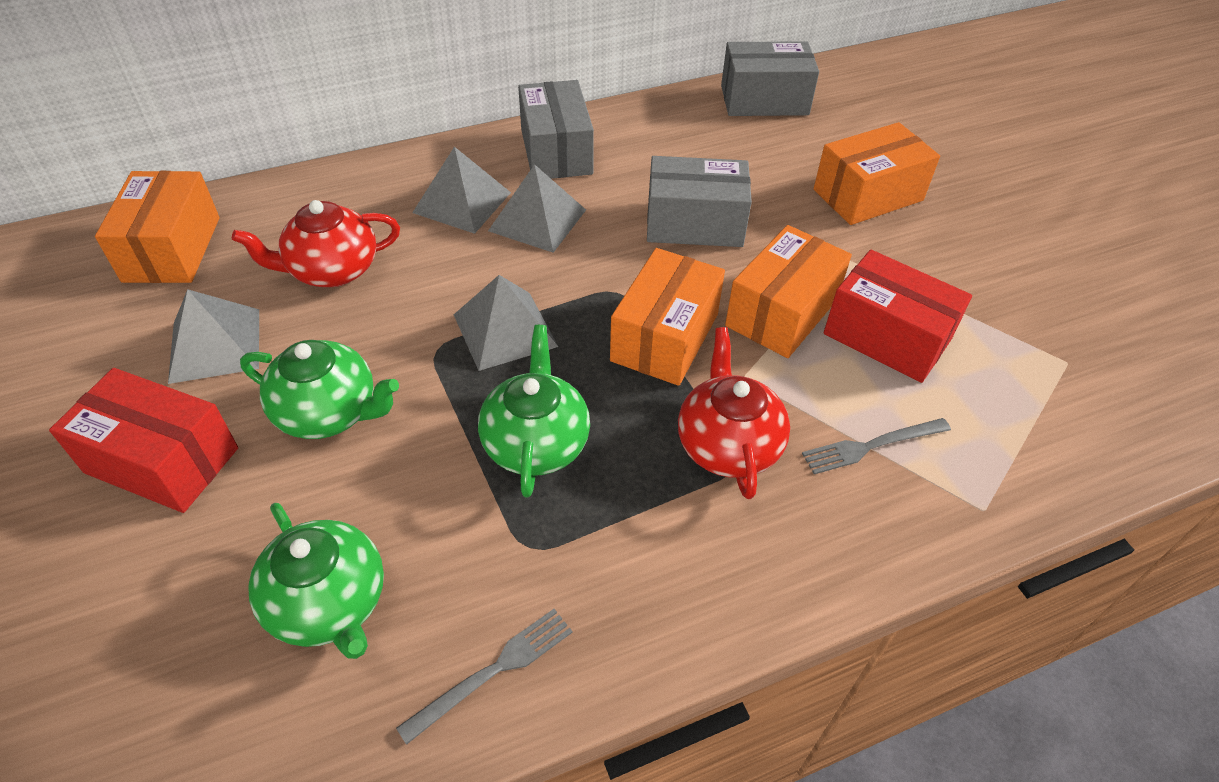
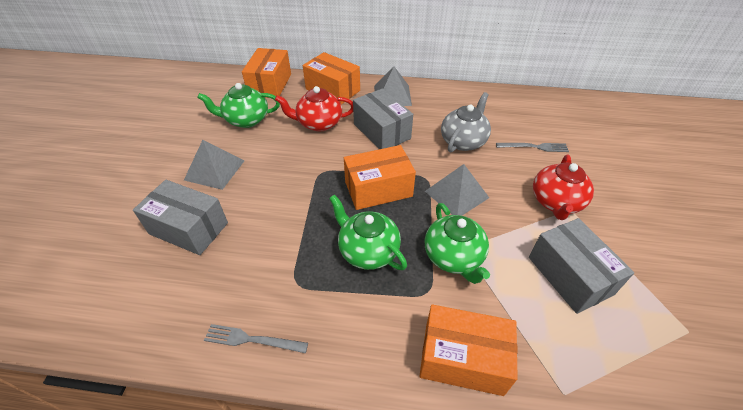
grey pyramid: [168,289,259,384] [412,147,511,234] [454,275,558,371] [488,164,586,253] = 4 -> [184,140,244,190] [374,66,412,106] [425,164,489,216] = 3
grey teapot: none = 0 -> [441,92,491,152] = 1
red box: [49,368,238,513] [823,250,972,383] = 2 -> none = 0

